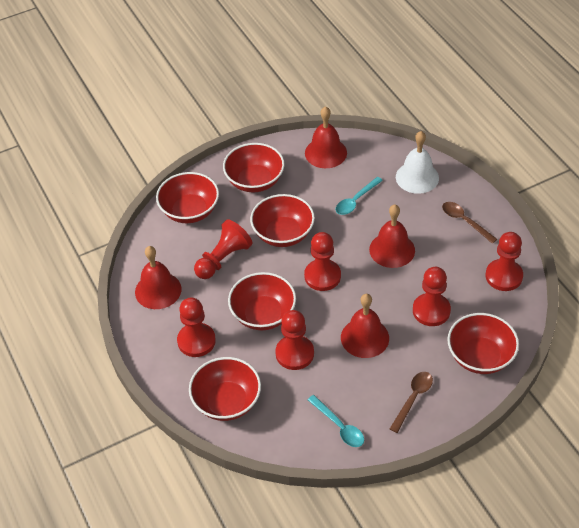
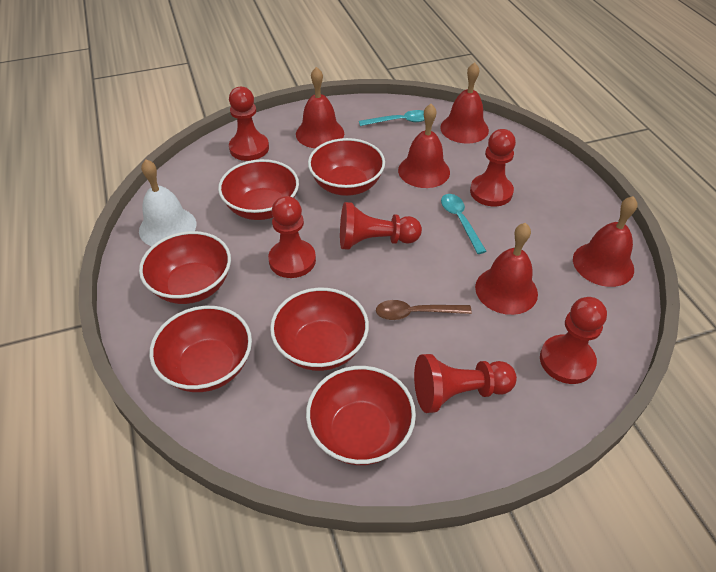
brown spoon: [390,372,433,433] [442,202,497,244] = 2 -> [376,300,472,320] = 1
red bell: [135,246,182,309] [305,106,347,168] [341,294,389,358] [369,204,415,268] = 4 -> [296,67,344,148] [398,104,450,188] [440,62,489,143] [475,223,538,315] [573,196,638,287] = 5

